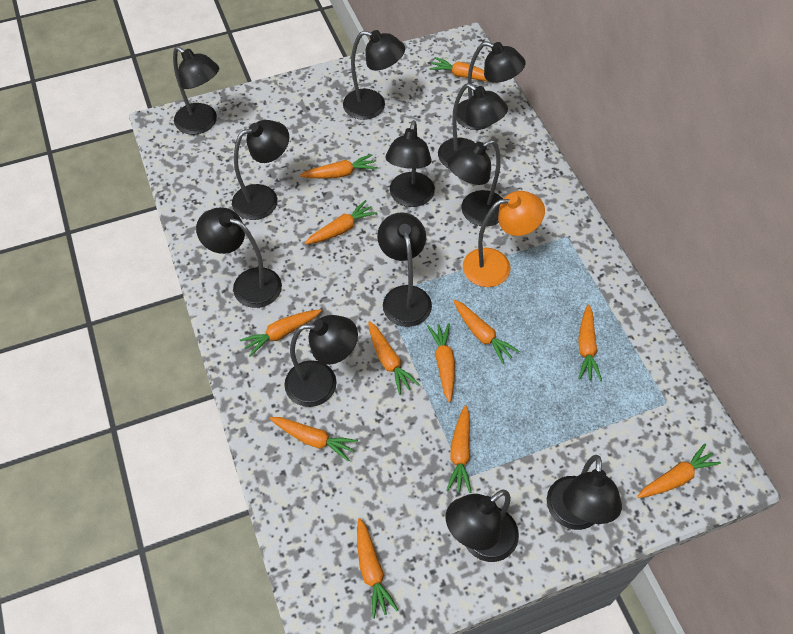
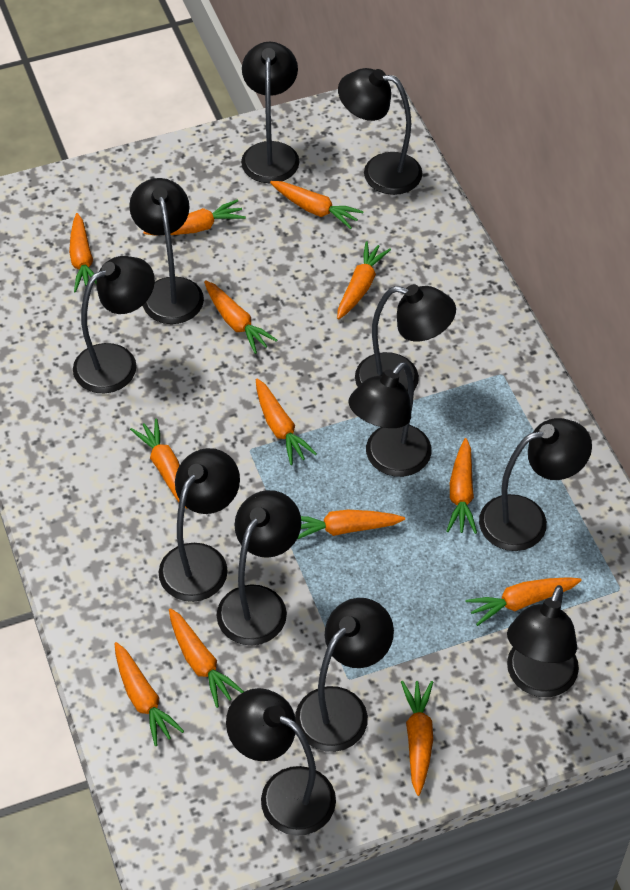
orange carrot: [240,309,322,357] [270,417,358,461] [300,154,377,179] [305,200,377,245] [357,518,398,619] [368,321,420,395] [427,323,455,402] [429,57,489,82] [446,405,472,493] [453,300,519,364] [578,304,602,381] [637,444,721,498] = 12 -> [69,213,97,292] [114,642,184,746] [130,418,187,508] [143,199,246,235] [169,608,244,708] [204,280,277,354] [256,378,317,465] [270,181,364,229] [297,510,405,539] [337,241,391,320] [401,681,433,796] [447,438,477,534] [465,577,582,626] = 13
orange lamp: [463,191,545,287] = 1 -> none = 0

